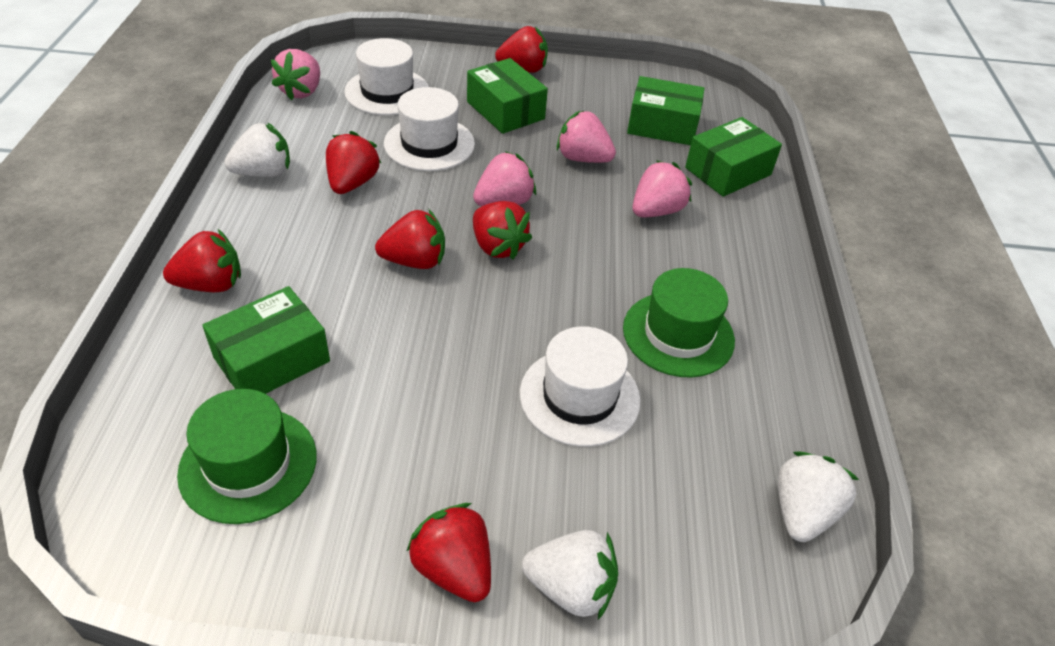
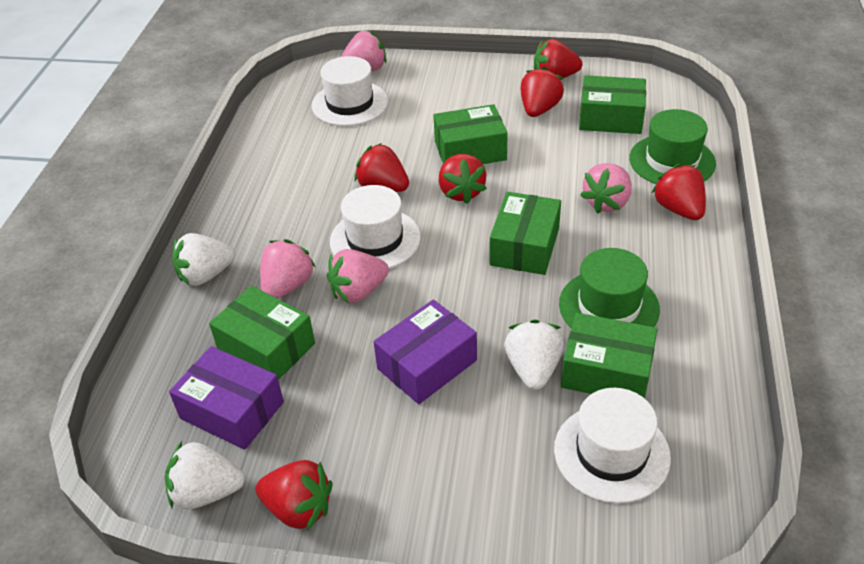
green box: [202,286,330,394] [467,58,548,134] [627,76,705,145] [685,117,782,197] = 4 -> [209,286,315,380] [434,104,508,164] [490,192,561,275] [561,313,658,399] [579,75,646,134] = 5
purple box: none = 0 -> [169,346,284,450] [374,300,477,404] = 2

